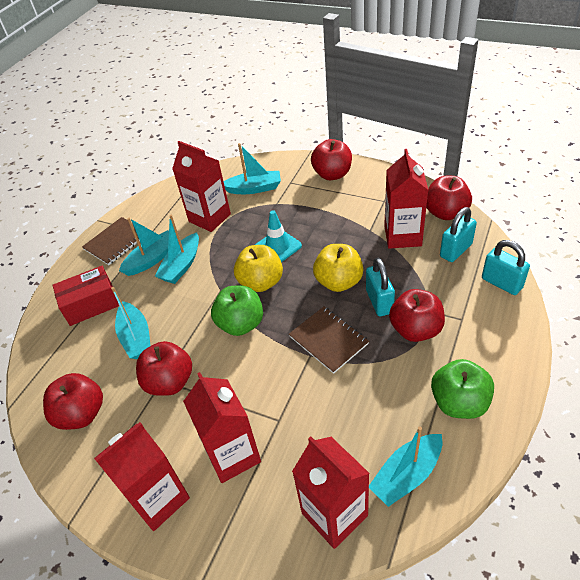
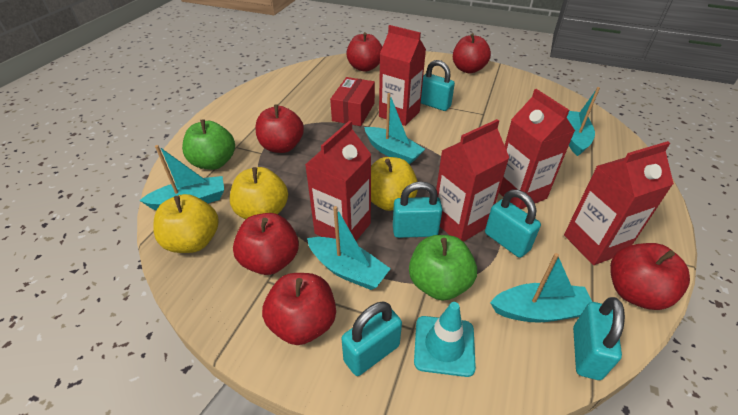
brown notebook: [82,217,140,265] [289,307,369,374] = 2 -> none = 0
red apple: [43,373,103,430] [136,341,192,396] [311,139,352,180] [389,289,445,342] [426,176,472,220] = 5 -> [233,213,299,275] [255,104,304,153] [262,273,336,345] [346,32,382,72] [453,33,491,73] [610,243,690,310] = 6
turquoise padlock: [366,258,395,316] [440,207,477,262] [482,240,530,295] = 3 -> [342,301,402,376] [393,181,442,238] [421,60,455,111] [485,189,541,258] [573,297,625,380] = 5
yellow apple: [234,245,283,292] [313,244,363,292] = 2 -> [153,194,219,253] [230,167,288,219] [371,157,418,211] = 3

